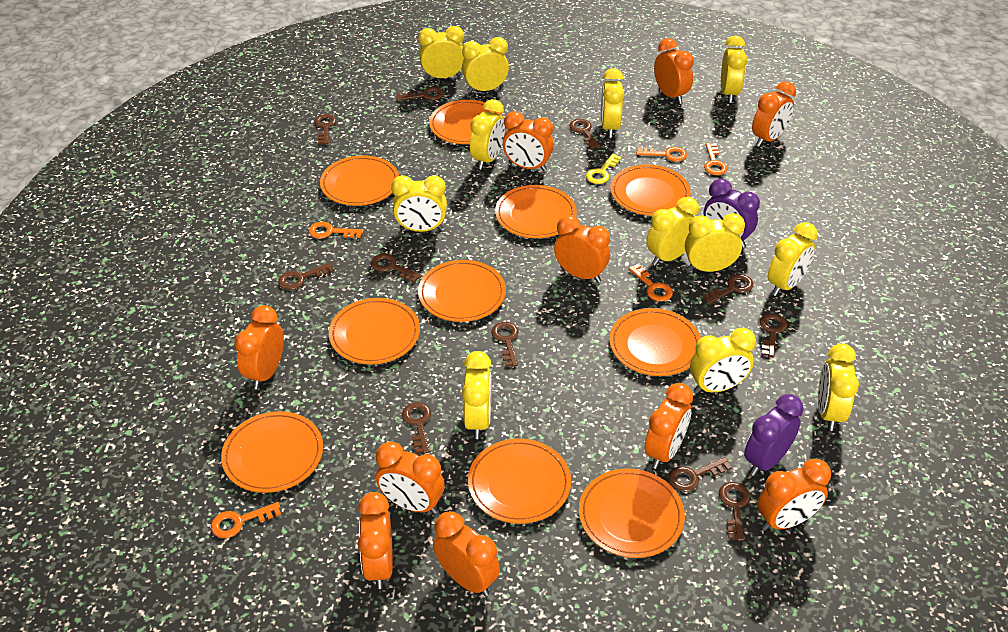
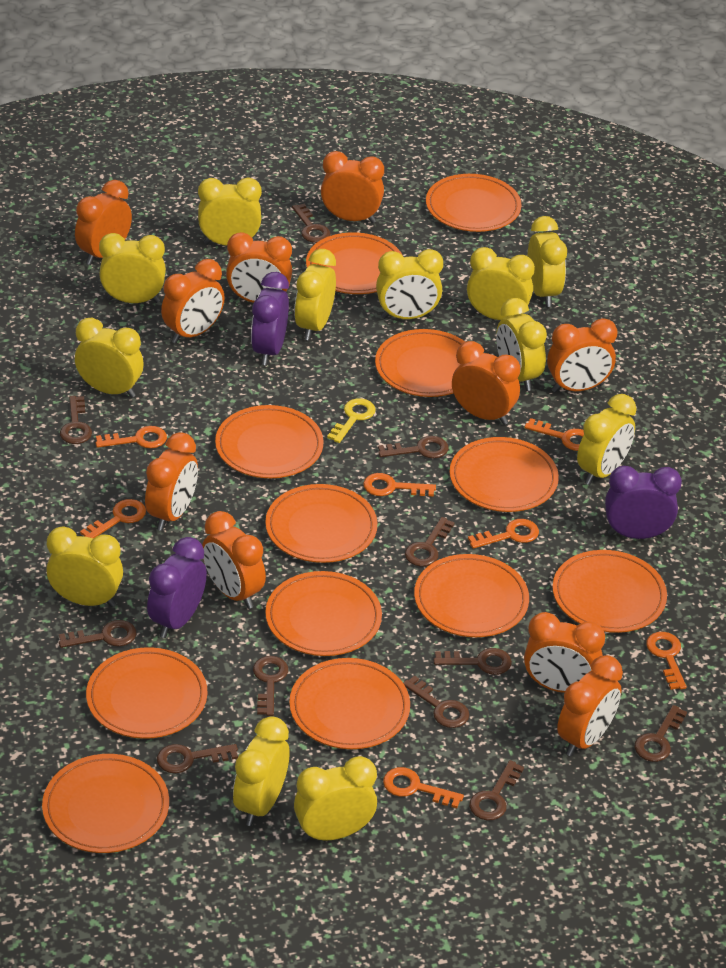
orange key: [211,502,281,538] [309,222,363,239] [628,264,673,302] [636,147,687,162] [704,143,728,175] = 5 -> [80,499,146,538] [96,426,167,448] [363,473,436,497] [383,767,464,808] [468,519,539,549] [524,418,584,451] [646,632,687,690] = 7
orange plate: [221,411,323,493] [320,155,399,206] [329,298,420,364] [418,260,506,322] [429,100,503,144] [468,439,571,524] [495,185,577,238] [579,468,685,558] [609,308,701,376] [610,164,691,216] = 10 -> [42,754,169,853] [86,647,207,739] [215,405,324,478] [265,484,377,563] [265,571,382,656] [289,658,410,749] [306,232,403,294] [375,329,465,397] [414,554,529,637] [426,174,521,232] [450,437,559,512] [553,550,667,633] = 12
purple clock: [704,179,760,248] [744,394,804,476] = 2 -> [147,537,207,638] [251,272,289,365] [605,466,682,539] = 3

